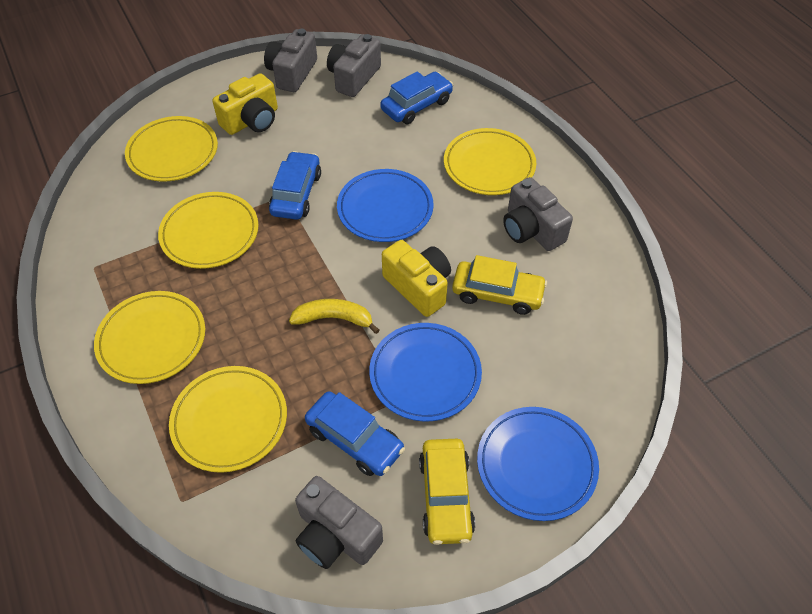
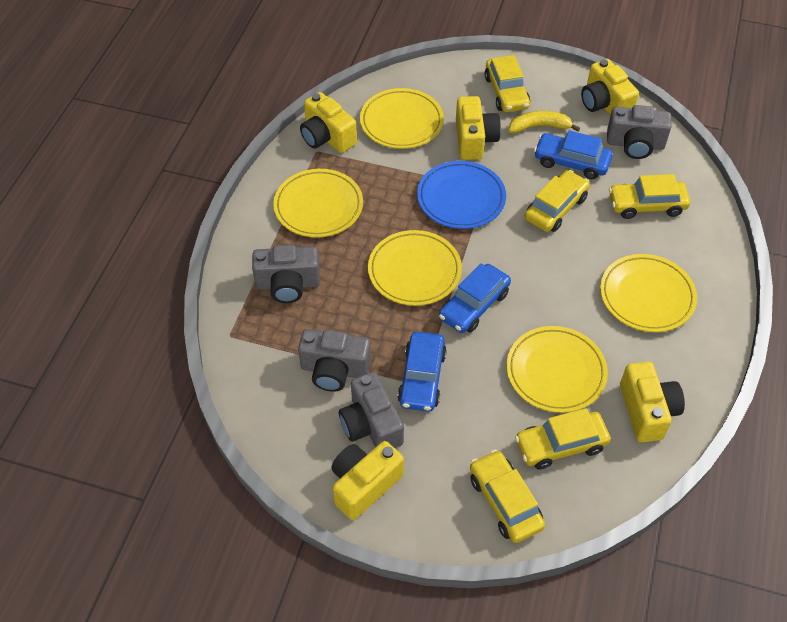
blue plate: [337,169,434,242] [369,323,482,421] [477,407,599,521] = 3 -> [417,161,506,229] = 1
yellow camera: [212,73,278,135] [382,240,451,317] = 2 -> [300,92,357,153] [331,441,404,520] [456,96,501,160] [581,59,639,116] [620,362,685,442] = 5
yellow car: [419,439,475,545] [452,255,547,315] = 2 -> [470,450,545,543] [485,55,530,112] [515,408,611,470] [525,170,590,232] [609,174,690,219] = 5

